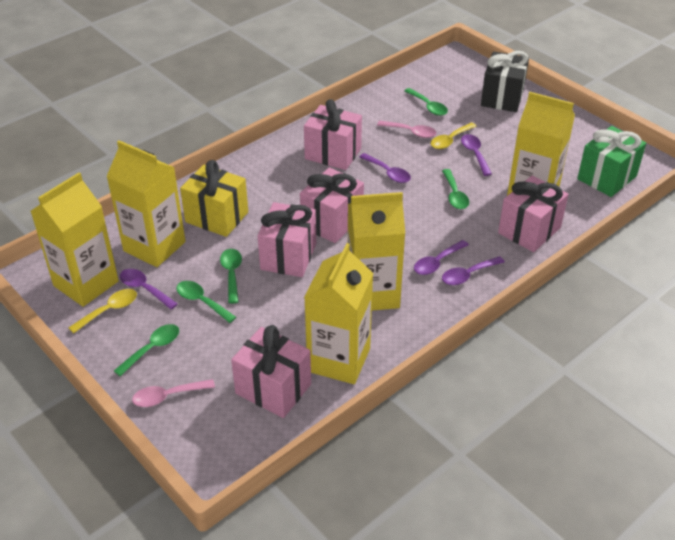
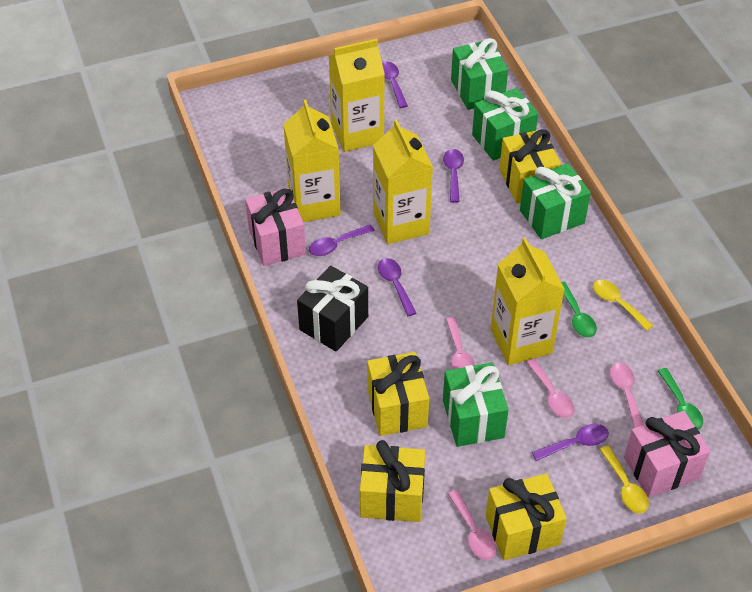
green gift: [577,126,646,197] = 1 -> [443,362,509,447] [451,38,508,110] [472,88,538,161] [520,163,591,239] = 4
green spoon: [114,324,179,377] [176,281,236,323] [220,249,242,304] [404,88,448,116] [442,169,469,209] = 5 -> [561,282,597,338] [658,368,703,430] = 2
pink gift: [231,325,311,418] [257,202,316,277] [300,167,364,243] [304,99,362,170] [498,176,568,252] = 5 -> [245,188,306,266] [624,411,710,498] = 2
pink spoon: [132,379,215,407] [377,121,437,138] = 2 -> [446,317,475,369] [448,490,496,560] [526,359,574,418] [610,363,644,428] = 4
yellow carton: [31,173,119,307] [106,140,186,267] [304,243,373,384] [348,192,405,311] [507,92,575,196] = 5 -> [283,99,341,222] [329,39,385,152] [373,119,433,244] [491,237,565,365] = 4
yellow gift: [180,160,248,237] = 1 -> [360,440,425,522] [367,352,429,436] [485,473,567,560] [499,129,561,204] = 4

